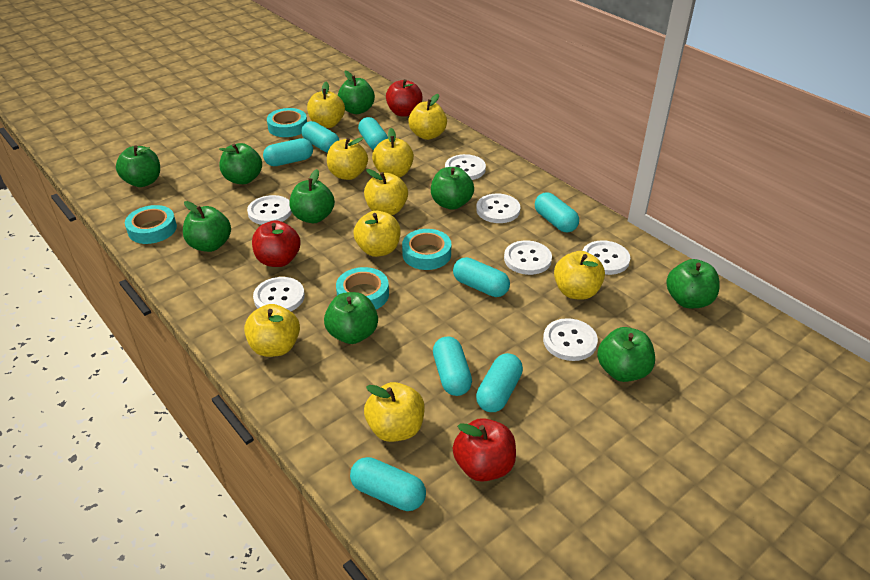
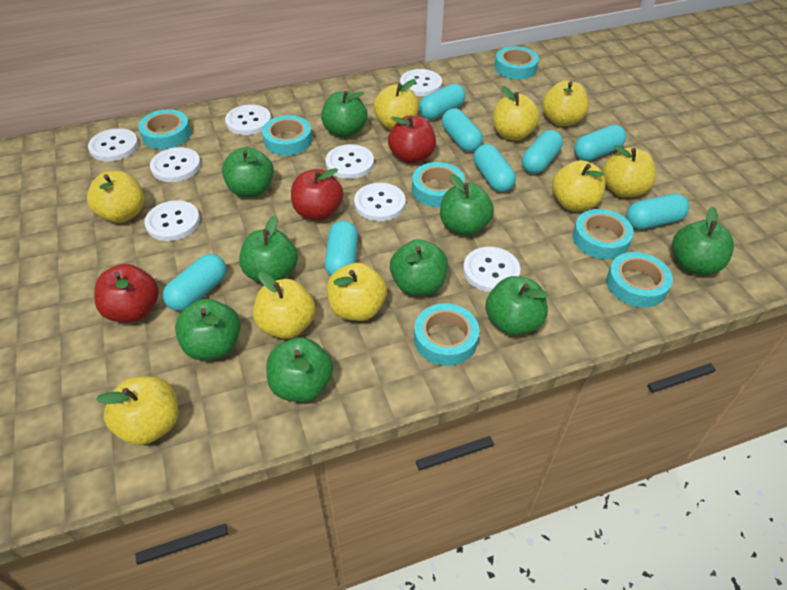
turquoise tape: [125,205,177,244] [267,108,307,137] [336,267,389,309] [402,229,451,270] = 4 -> [138,109,191,149] [262,115,312,156] [412,162,465,207] [414,304,479,366] [495,46,539,80] [573,209,634,259] [606,252,673,308] = 7
white button: [247,195,292,225] [253,277,305,311] [445,154,486,180] [476,194,520,223] [504,240,552,275] [543,318,598,361] [583,240,630,275] = 7 -> [88,128,138,161] [144,200,200,241] [150,147,201,182] [225,104,271,135] [326,144,374,179] [354,183,405,221] [400,69,442,96] [463,247,520,292] = 8

